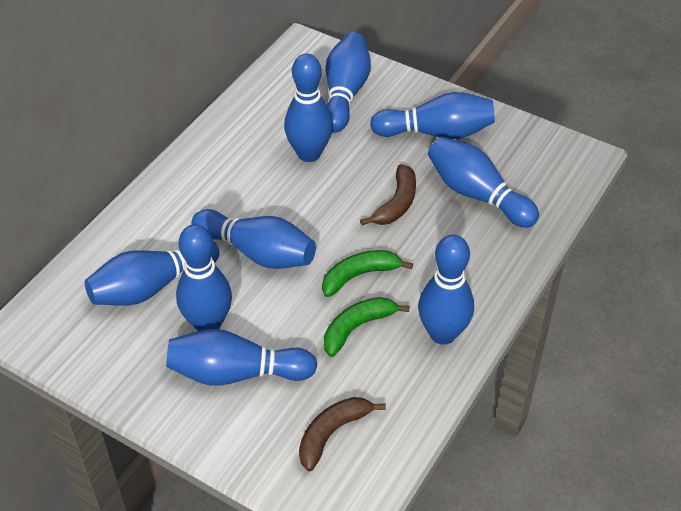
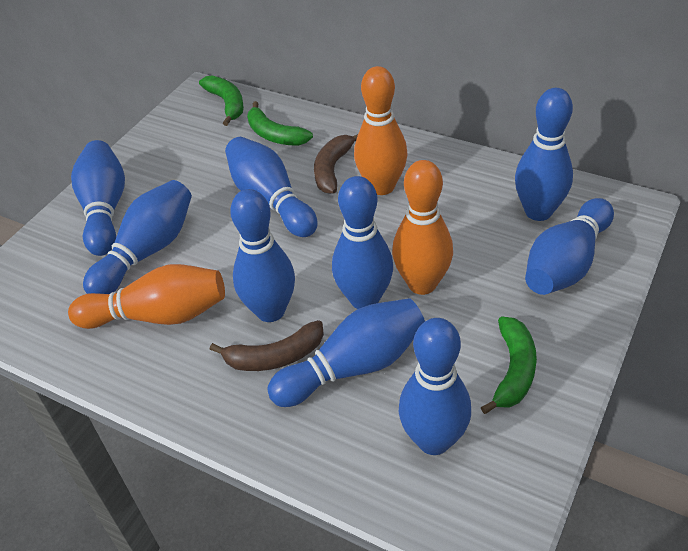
green banana: [322,250,413,297] [324,297,410,357] = 2 -> [199,75,244,126] [247,101,313,146] [481,316,537,414] = 3
orange bowling pin: none = 0 -> [68,264,225,329] [354,66,408,195] [392,160,453,295] = 3

